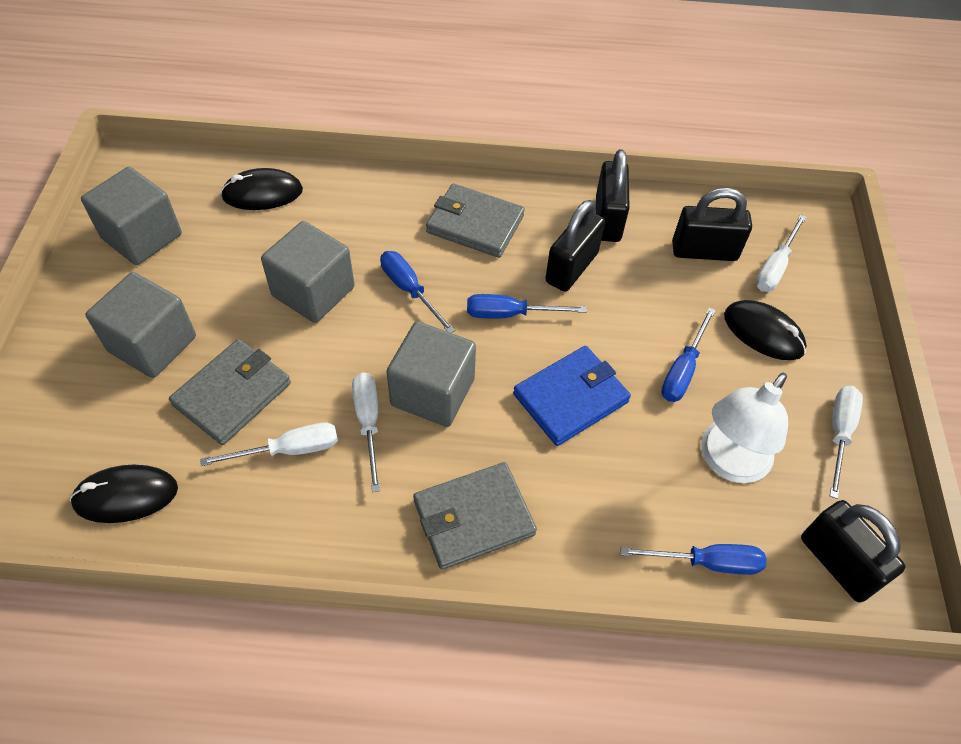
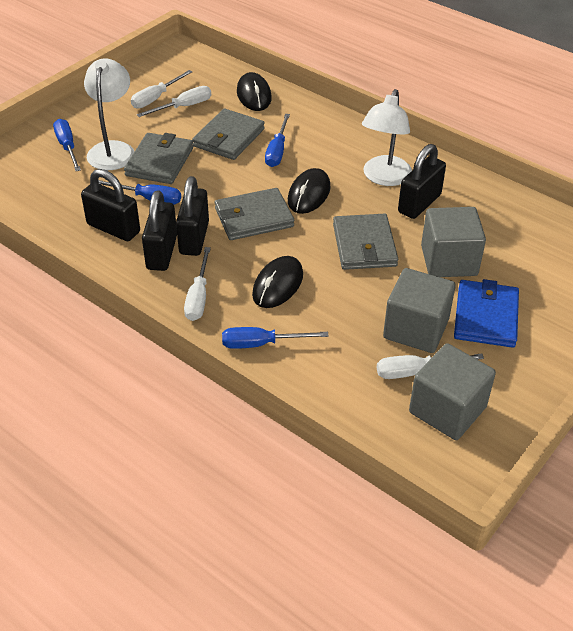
grey cube: [81,167,182,265] [85,272,196,378] [261,221,355,323] [386,321,476,427] = 4 -> [383,268,456,353] [409,343,496,440] [421,207,486,277] = 3
grey wallet: [169,339,291,445] [413,462,537,570] [426,183,525,258] = 3 -> [124,133,193,184] [192,109,265,160] [215,188,294,240] [333,214,398,270] = 4
white lamp: [701,373,788,483] = 1 -> [84,58,134,170] [362,89,412,186] = 2

